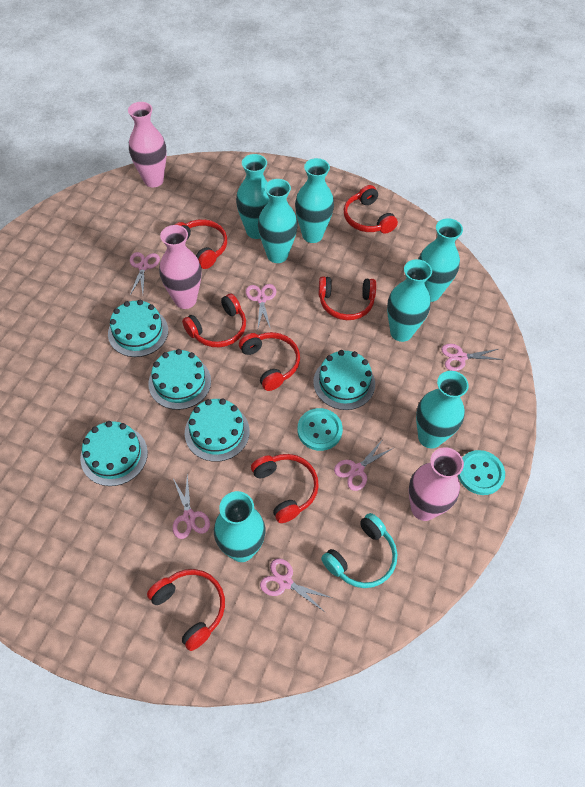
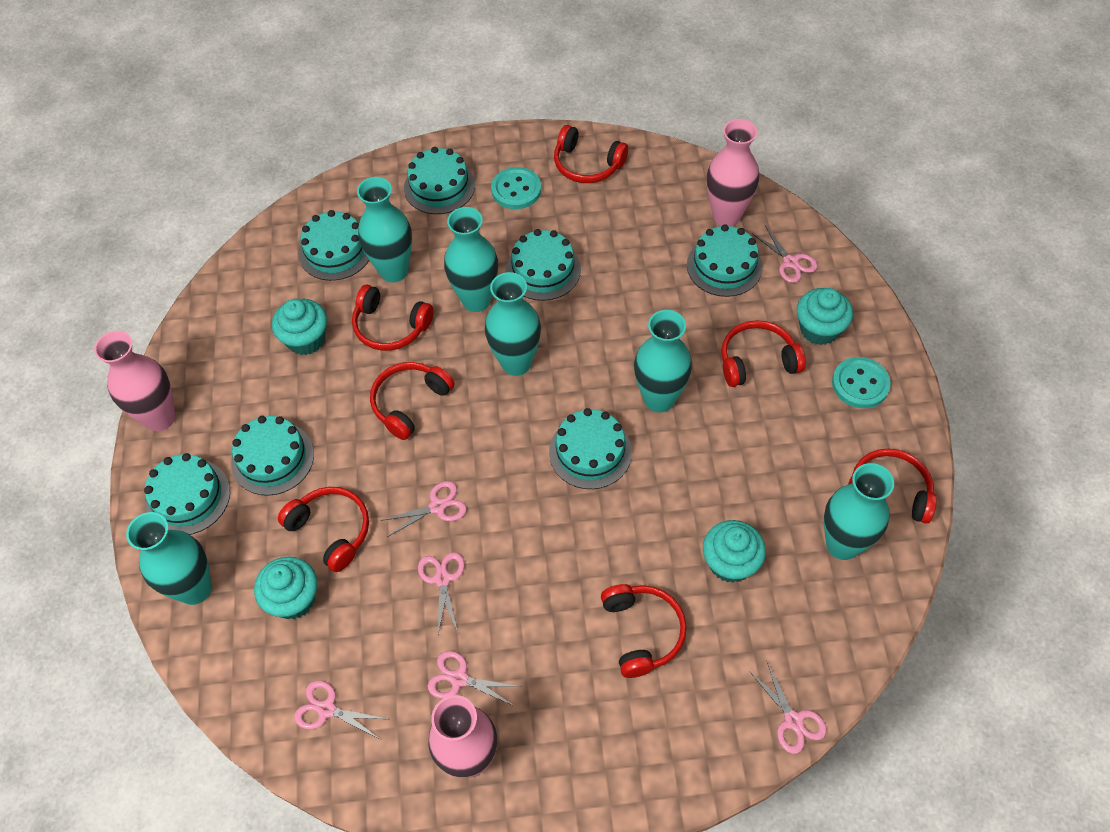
turquoise cake: [80,421,148,486] [108,300,168,357] [148,349,211,410] [185,398,250,462] [313,350,375,410] = 5 -> [144,453,230,535] [231,416,314,496] [298,210,369,281] [404,147,475,214] [506,229,581,301] [549,408,632,489] [687,224,763,297] = 7
turquoise cupcake: none = 0 -> [254,557,317,619] [272,299,327,355] [703,520,766,583] [797,288,853,345] = 4
turquoise headphones: [321,513,397,588] = 1 -> none = 0
turquoise vase: [214,491,266,562] [236,154,269,239] [258,179,298,263] [295,158,334,243] [387,259,432,342] [416,371,469,448] [419,218,463,302] = 7 -> [126,512,212,605] [357,177,412,282] [444,207,498,312] [485,272,541,376] [634,310,692,412] [824,463,894,560] = 6

